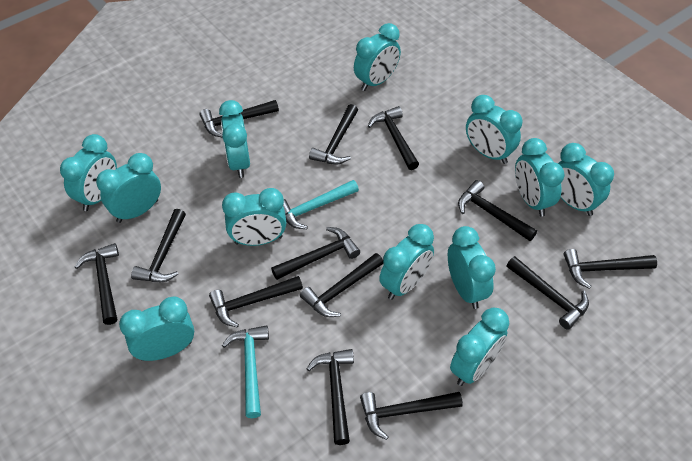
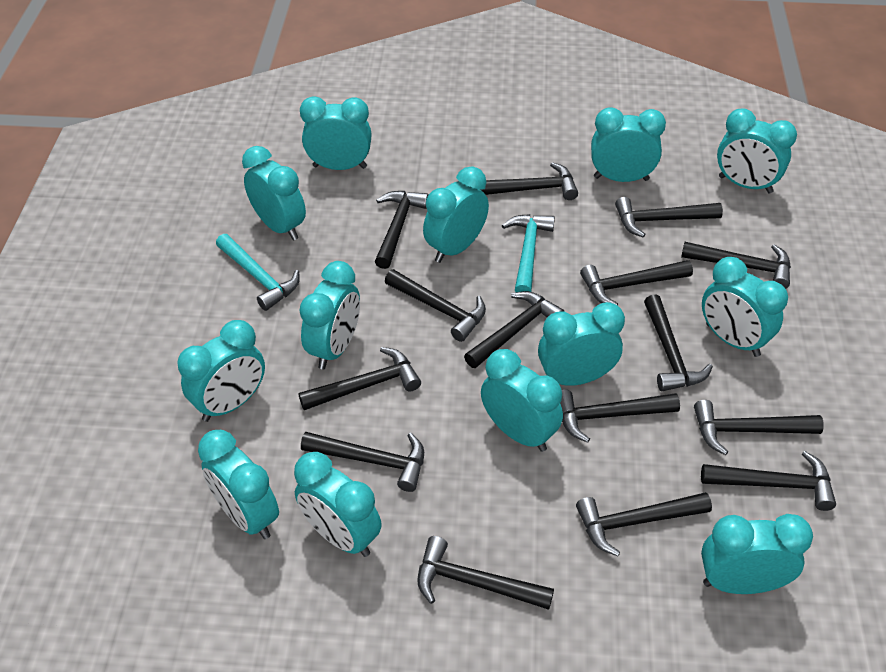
black hammer: [75,243,119,325] [131,209,186,282] [199,100,279,137] [209,276,303,328] [271,227,360,280] [300,253,383,317] [307,349,354,445] [309,104,358,165] [360,392,463,440] [368,106,419,170] [458,180,537,241] [506,256,589,330] [563,249,657,289] = 13 -> [298,347,421,410] [301,432,424,492] [375,191,429,269] [385,269,486,342] [417,536,554,610] [464,291,565,368] [480,162,578,200] [560,390,680,443] [576,492,712,556] [580,260,693,306] [615,197,723,237] [644,294,713,391] [681,242,791,289] [694,400,824,455] [701,451,836,511] = 15
turquoise clock: [60,134,117,211] [96,153,161,223] [119,297,194,361] [219,100,250,178] [222,188,286,246] [354,23,401,91] [379,224,434,300] [448,226,496,309] [450,308,510,386] [466,95,523,164] [515,138,565,217] [558,143,614,216] = 12 -> [177,320,265,422] [198,430,279,539] [242,146,306,240] [294,452,382,557] [299,261,360,369] [300,96,372,170] [423,166,489,263] [481,349,563,452] [538,302,625,386] [591,107,666,182] [701,514,813,594] [702,257,788,357] [717,109,797,193] = 13

